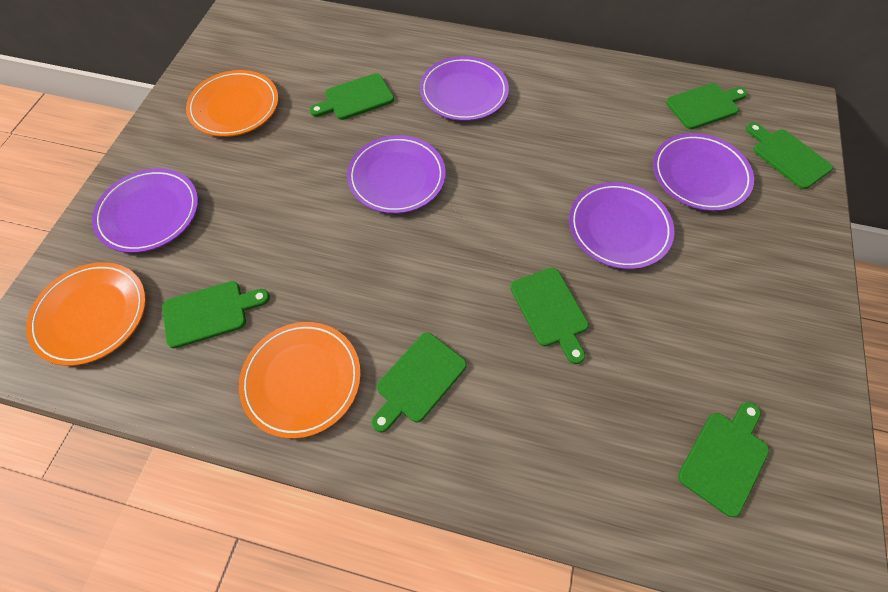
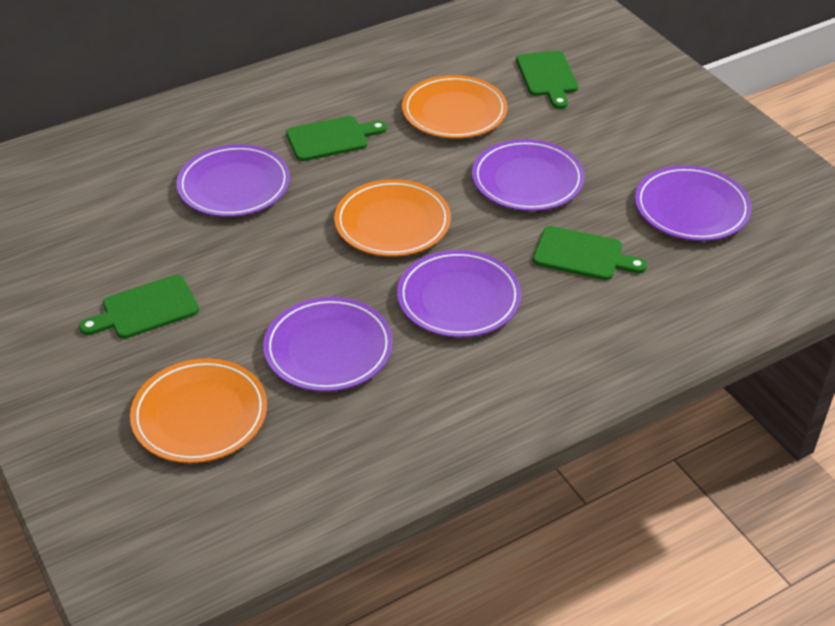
green cutting board: [162,281,270,348] [310,73,394,120] [371,332,467,432] [510,268,589,364] [666,83,748,129] [678,402,769,517] [746,122,833,189] = 7 -> [79,275,199,339] [286,116,387,161] [516,51,578,109] [533,226,647,280] = 4

